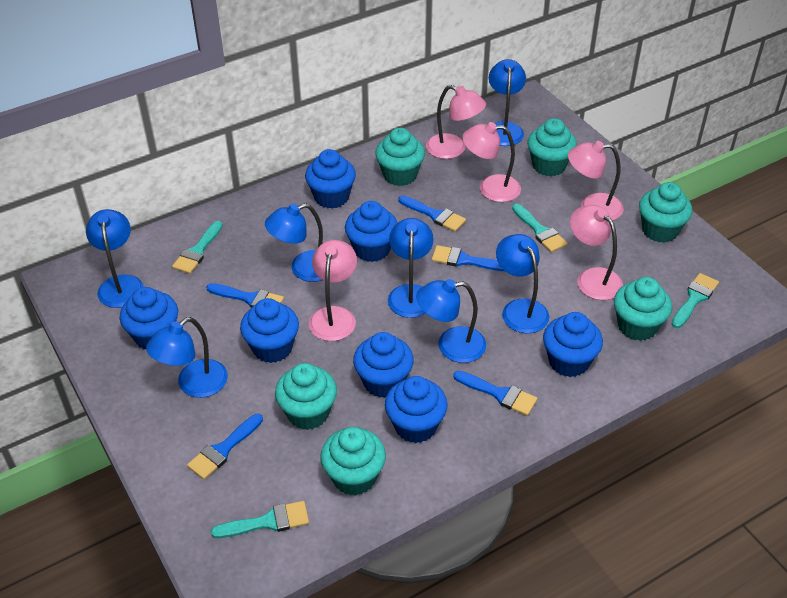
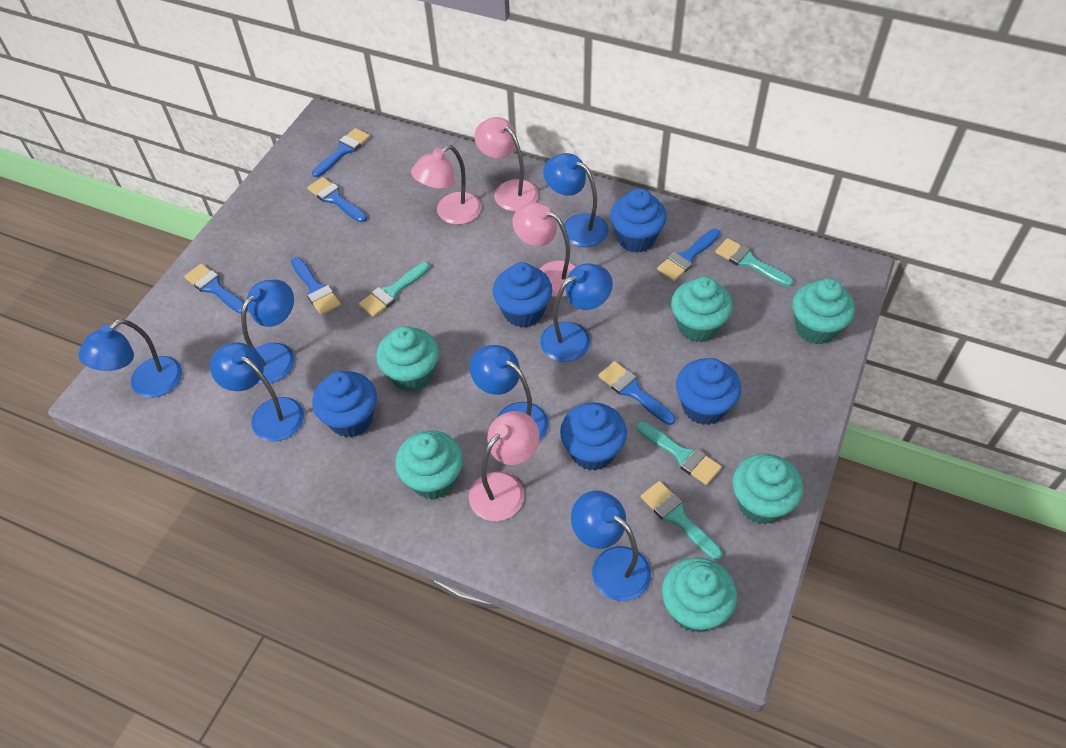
blue brush: [187,414,263,480] [206,283,284,308] [399,195,466,232] [432,245,504,271] [453,371,537,416] = 5 -> [184,264,248,314] [291,257,341,315] [307,177,367,222] [312,128,370,177] [598,361,675,425] [657,229,720,281] = 6
blue cupcake: [120,287,178,350] [240,298,299,363] [305,149,356,209] [345,201,397,262] [353,332,414,398] [385,376,448,443] [543,312,603,377] = 7 -> [312,371,377,437] [493,262,553,327] [560,402,627,471] [610,188,667,253] [676,358,741,425] = 5
pink lamp: [309,240,357,341] [426,85,486,159] [462,122,521,202] [568,141,624,221] [570,205,623,300] = 5 -> [411,145,481,225] [469,411,540,521] [474,117,539,211] [512,202,577,297] = 4

